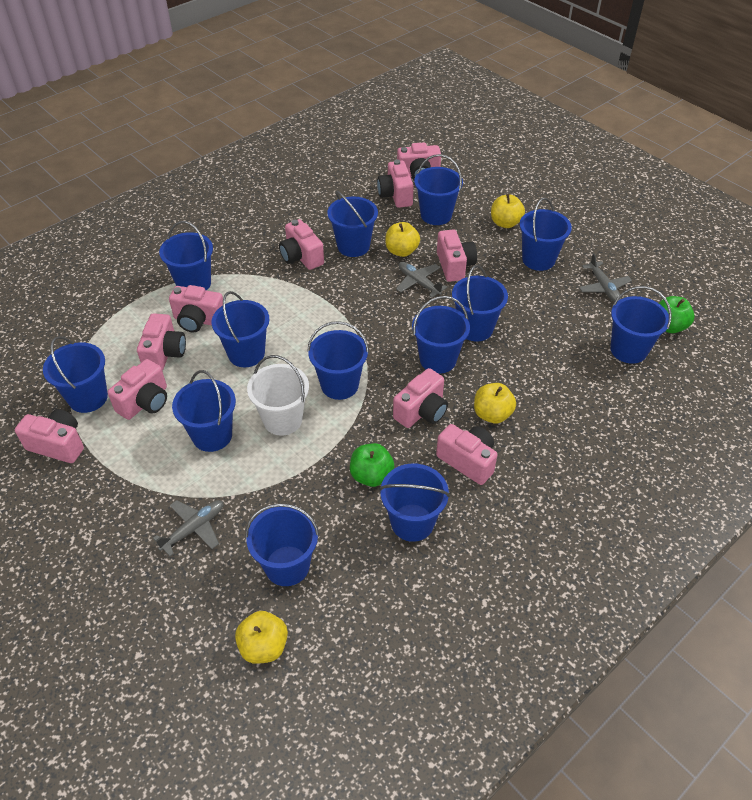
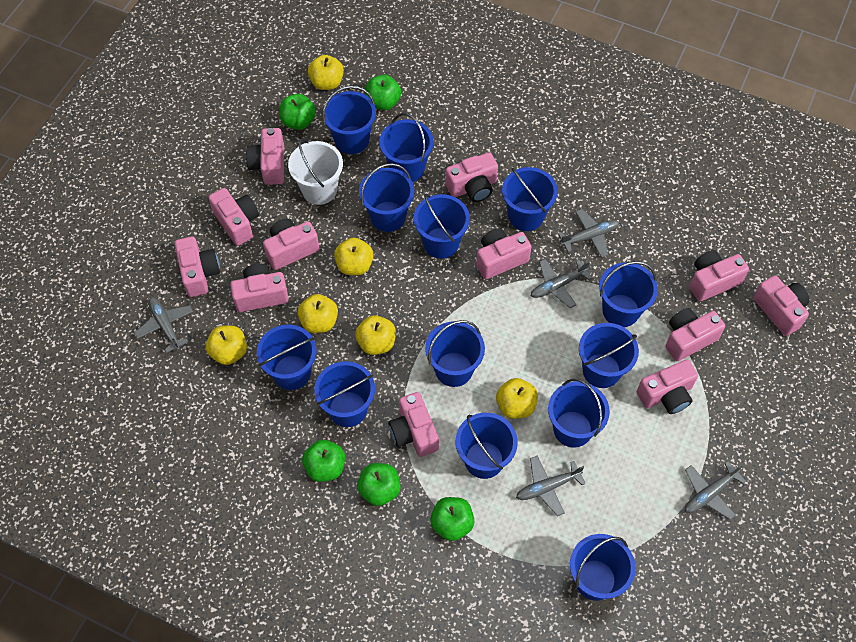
green apple: [350,443,394,487] [659,296,694,333] = 2 -> [280,94,316,130] [302,439,345,482] [357,463,401,506] [365,75,401,110] [430,497,475,541] = 5
grey plane: [153,500,223,556] [396,262,448,298] [579,253,632,302] = 3 -> [134,297,193,353] [516,455,586,516] [531,259,592,308] [558,209,619,258] [685,462,746,520] = 5
pink camera: [15,409,84,463] [108,359,167,420] [137,313,186,371] [169,285,223,333] [279,219,324,270] [377,160,414,208] [393,368,448,428] [397,142,441,180] [436,424,497,485] [437,229,477,282] = 10 -> [175,236,220,297] [209,188,259,246] [230,264,289,312] [246,128,284,185] [263,219,320,270] [388,392,439,457] [445,152,498,202] [476,228,531,279] [637,359,698,414] [666,308,725,361] [689,250,749,301] [753,275,810,336] = 12
yellow apple: [235,611,288,664] [385,222,420,257] [474,383,516,424] [491,194,525,228] = 4 -> [206,325,247,365] [298,294,338,333] [308,55,344,90] [334,238,374,275] [355,315,396,355] [496,378,538,419] = 6

